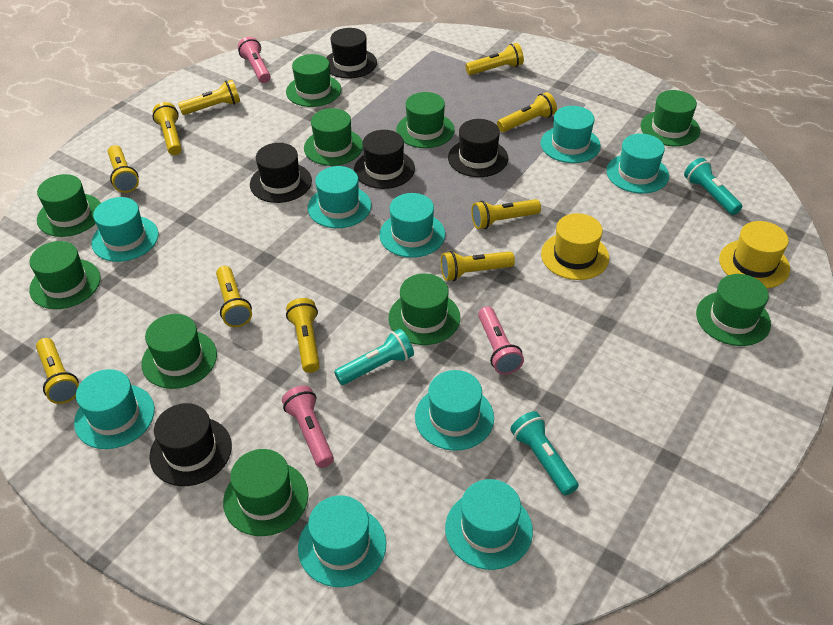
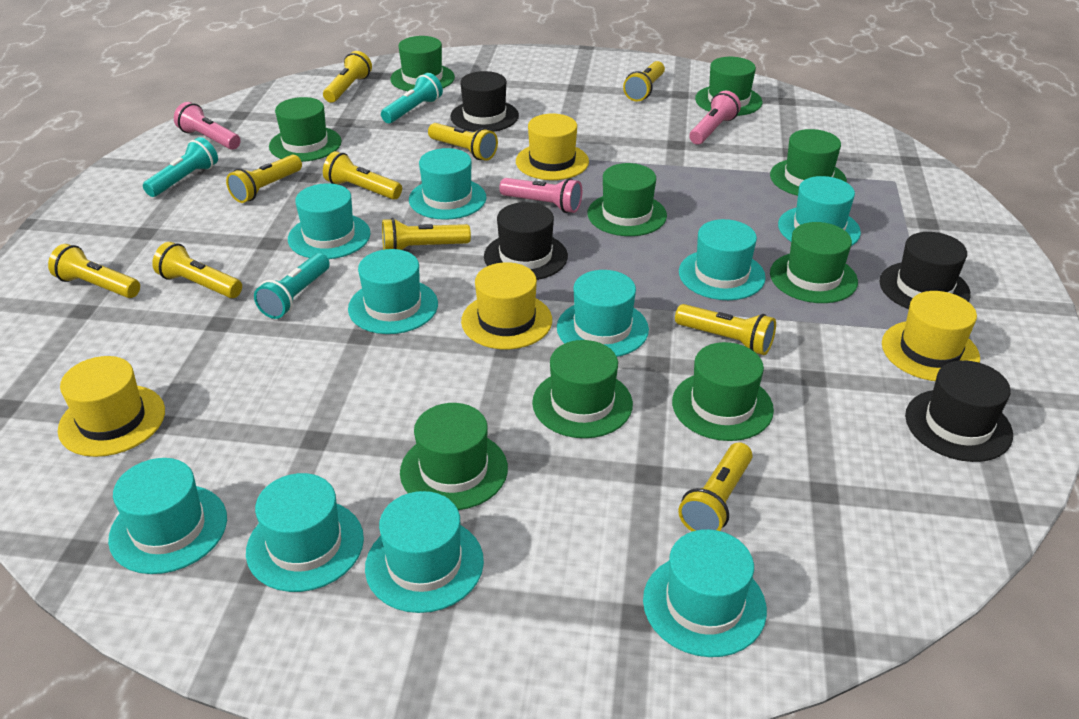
black hat: [150,403,232,486] [250,143,312,203] [326,28,377,79] [354,130,415,189] [448,119,508,177] = 5 -> [450,71,519,132] [484,202,568,280] [879,232,971,309] [905,360,1013,462] = 4
green hat: [29,241,100,309] [37,174,101,237] [141,314,217,389] [223,449,308,536] [286,54,341,107] [304,108,363,166] [388,273,460,345] [396,92,455,148] [641,90,700,146] [696,274,771,346] = 10 -> [269,97,341,162] [390,36,455,91] [400,403,508,510] [532,340,633,438] [588,163,667,236] [672,342,774,441] [695,57,762,116] [770,129,847,196] [770,222,858,303] = 9
turquoise hat: [74,369,155,449] [91,197,159,262] [298,495,386,587] [308,166,371,228] [379,193,445,258] [415,370,494,451] [445,479,533,570] [541,106,601,163] [606,134,669,194] = 9 -> [108,458,227,574] [246,473,364,592] [288,183,370,259] [348,249,438,334] [365,491,484,613] [409,148,486,220] [557,270,649,357] [643,529,767,657] [679,219,766,300] [778,176,861,246] = 10
yellow hat: [541,213,609,280] [719,221,790,288] = 2 -> [58,356,165,457] [461,262,552,349] [516,114,589,180] [882,291,980,381] = 4

